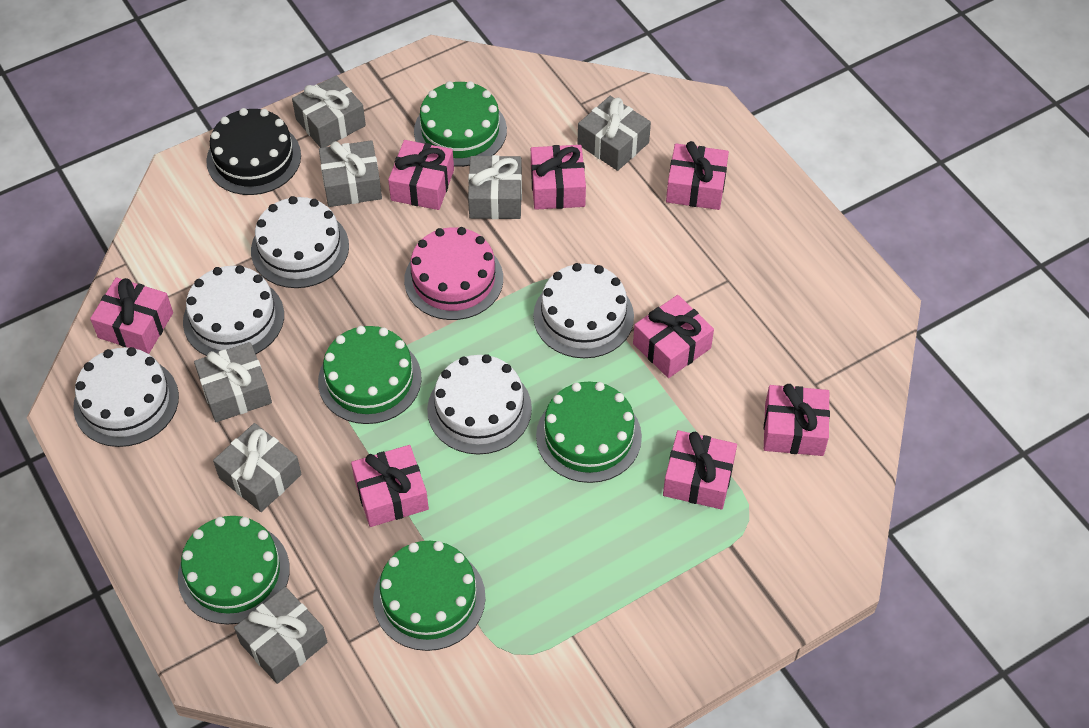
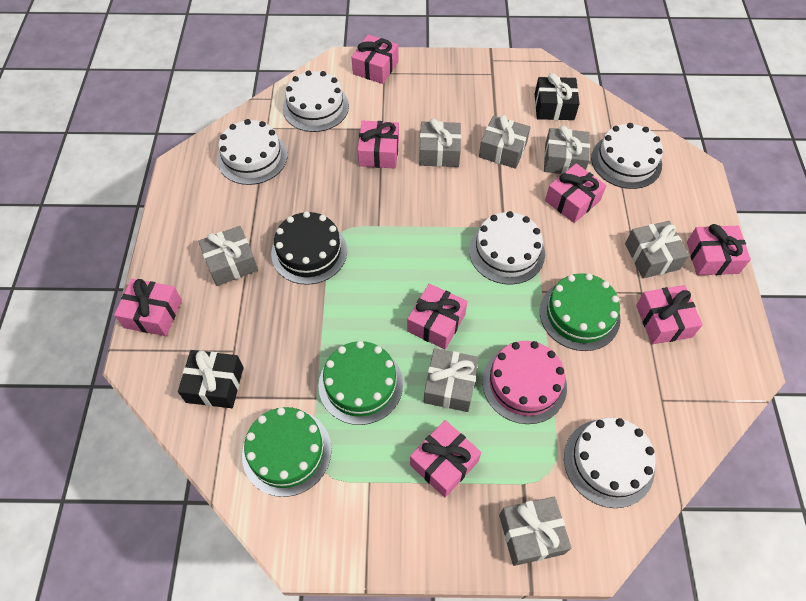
black gift: none = 0 -> [178,350,243,408] [535,73,580,120] = 2
green cake: [178,516,290,625] [318,326,422,424] [373,541,486,651] [414,81,507,167] [536,382,642,483] = 5 -> [242,407,332,497] [318,341,403,425] [540,273,621,351] = 3

